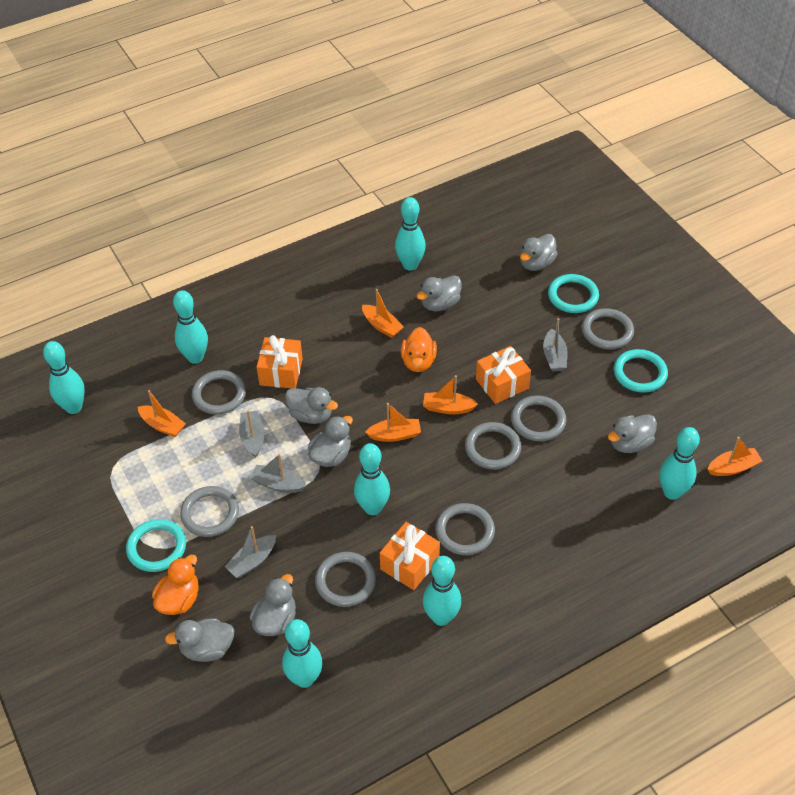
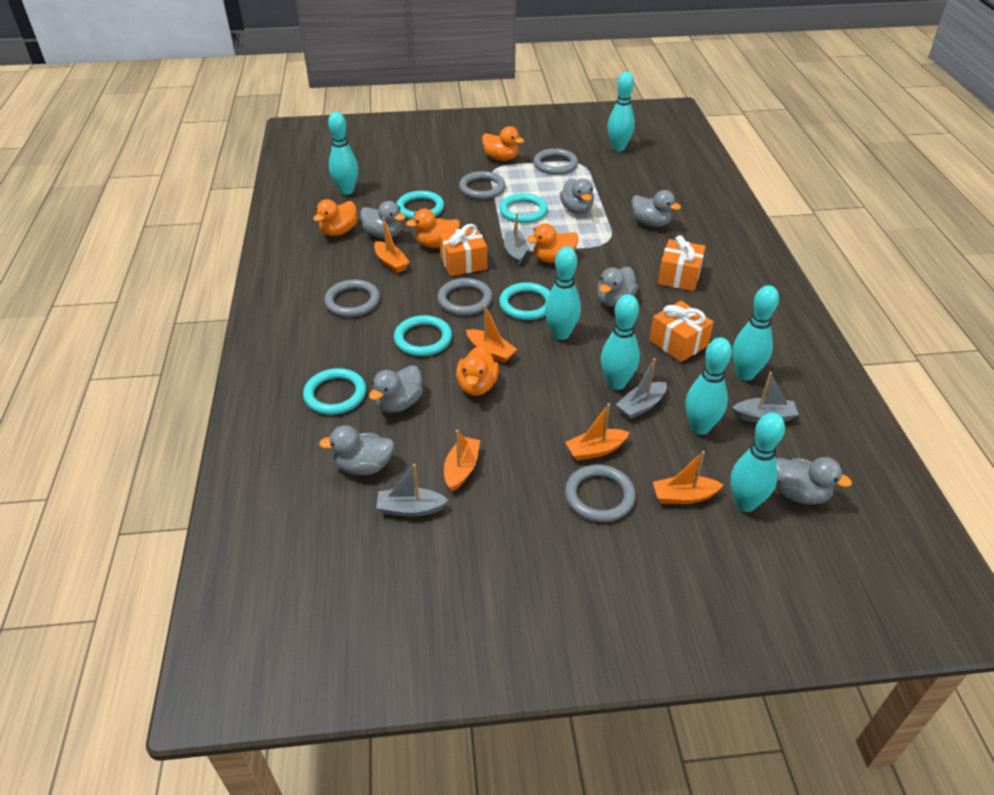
grey ring: [180,486,239,537] [192,370,246,415] [315,552,376,607] [435,503,495,555] [465,422,521,470] [511,396,567,441] [582,308,634,349] = 7 -> [324,279,380,317] [437,278,493,316] [459,171,506,199] [533,148,578,175] [565,465,636,522] = 5
orange duck: [152,555,199,615] [401,327,437,372] = 2 -> [313,199,357,236] [406,209,460,248] [456,346,499,396] [482,126,524,161] [526,223,579,263] = 5
turquoise ring: [126,519,186,572] [548,274,599,313] [614,349,668,393] = 3 -> [303,368,366,415] [394,315,452,356] [396,191,444,220] [499,193,548,223] [499,282,550,320] = 5

